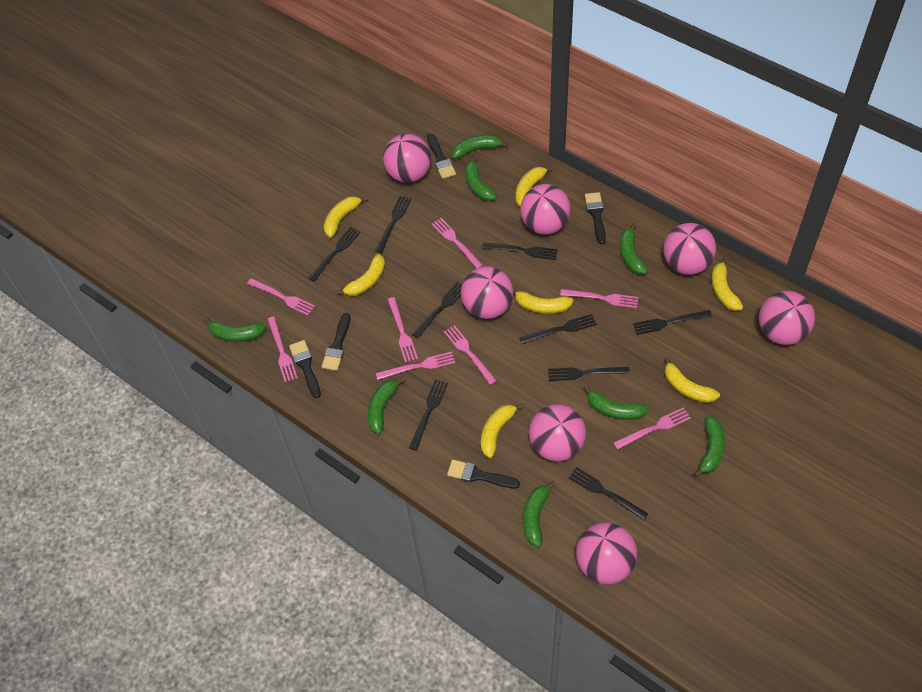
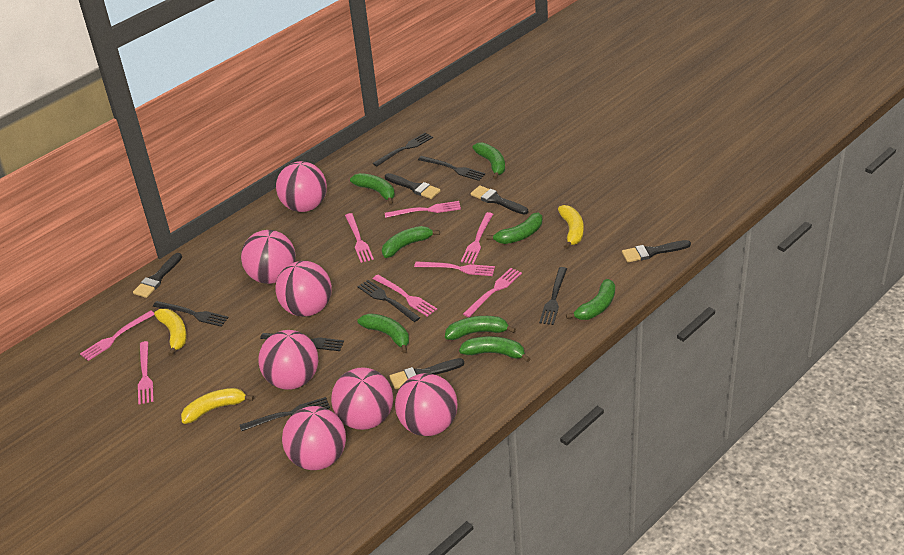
black fork: [308,227,361,282] [375,196,411,253] [409,379,448,451] [412,282,462,338] [482,242,558,260] [519,314,597,344] [548,367,630,381] [569,467,649,520] [633,310,712,335] = 9 -> [153,301,229,327] [240,397,330,431] [260,333,344,351] [357,280,420,322] [373,132,433,167] [418,156,485,181] [539,267,567,325] = 7
yellow banana: [324,196,367,238] [336,254,385,296] [481,403,523,458] [513,287,573,314] [516,166,553,207] [664,357,720,403] [712,257,743,311] = 7 -> [154,309,187,356] [181,388,254,424] [558,205,584,249] = 3

